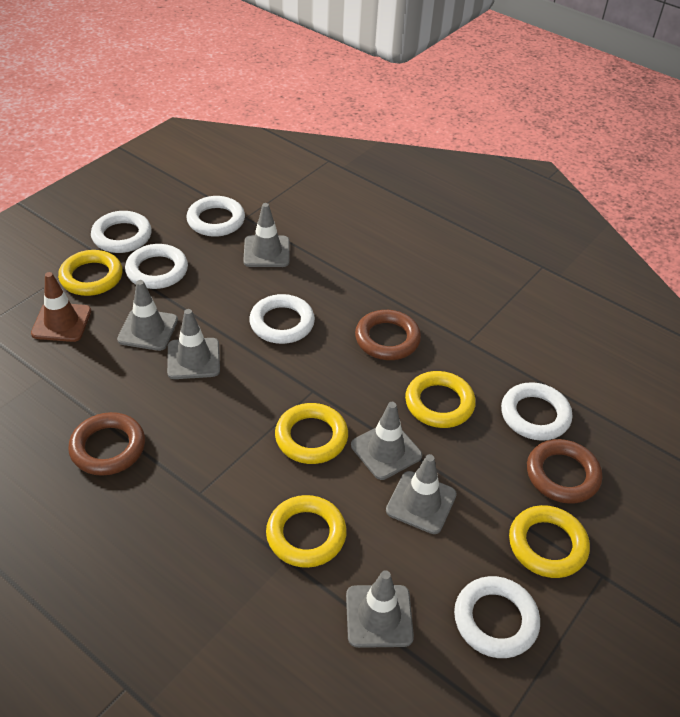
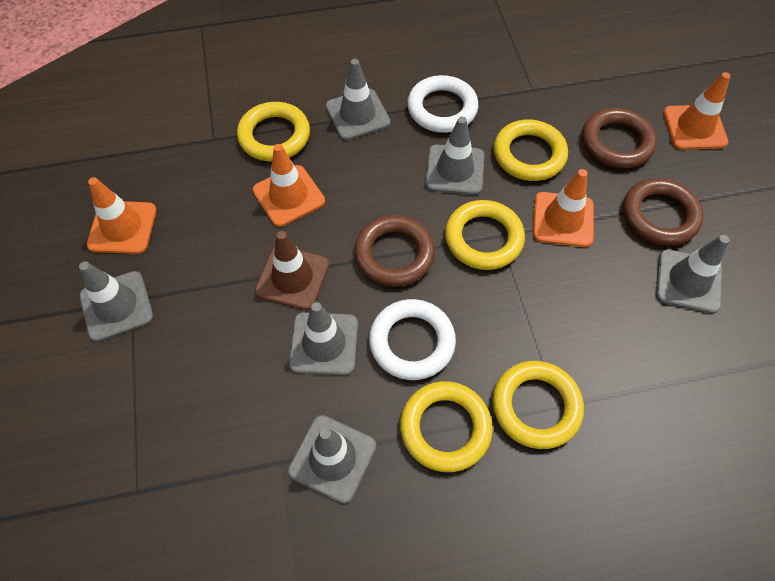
orange traffic cone: none = 0 -> [87,177,157,254] [253,144,325,227] [533,169,594,247] [663,72,730,150] = 4
white ring: [91,211,152,253] [125,244,188,289] [186,196,245,237] [249,294,315,344] [454,576,540,658] [501,382,572,441] = 6 -> [369,299,456,380] [407,75,478,133] = 2

